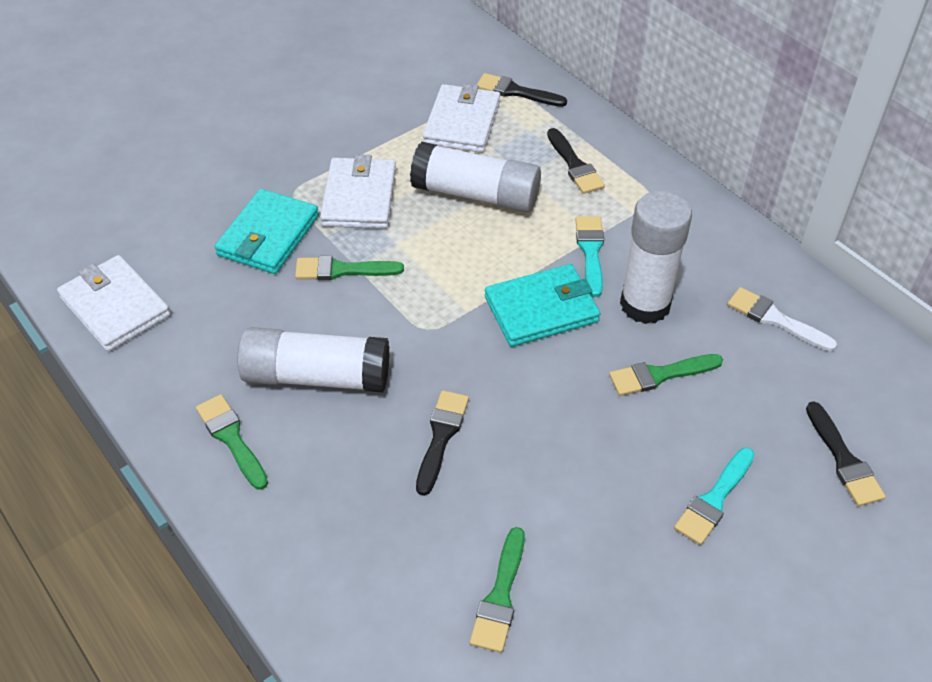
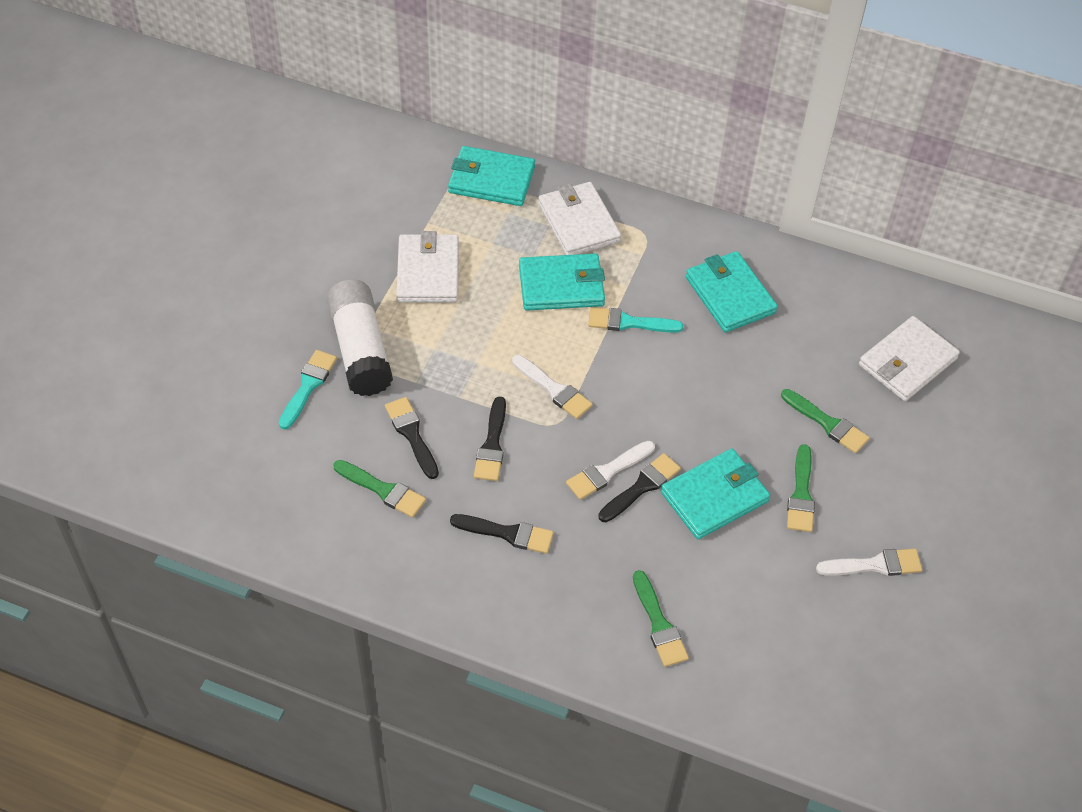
turquoise wallet: [215,189,319,274] [485,264,600,347] = 2 -> [448,146,535,206] [519,253,605,311] [661,449,770,539] [686,251,778,332] = 4
white brush: [727,287,837,351] = 1 -> [512,355,593,419] [566,441,655,500] [816,549,922,576] = 3
white glue stick: [238,327,390,393] [410,142,541,213] [620,191,692,324] = 3 -> [327,279,393,396] = 1

